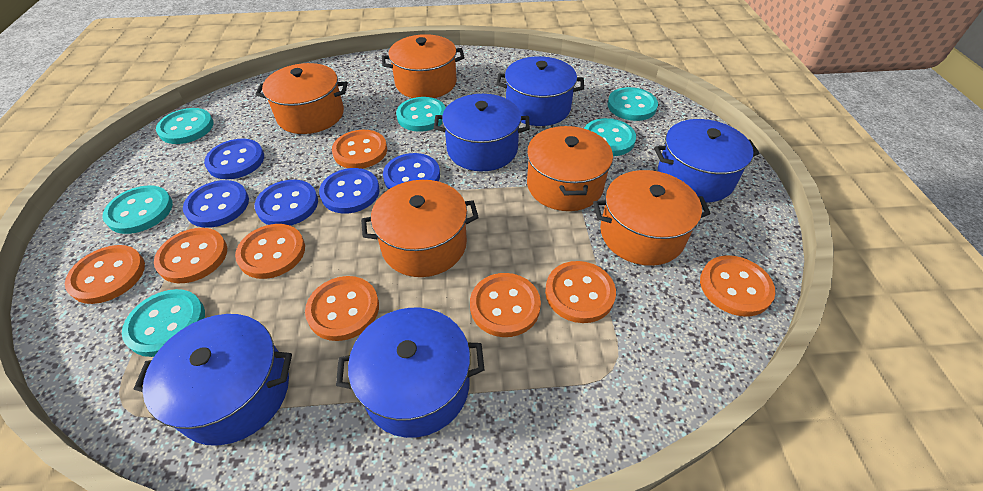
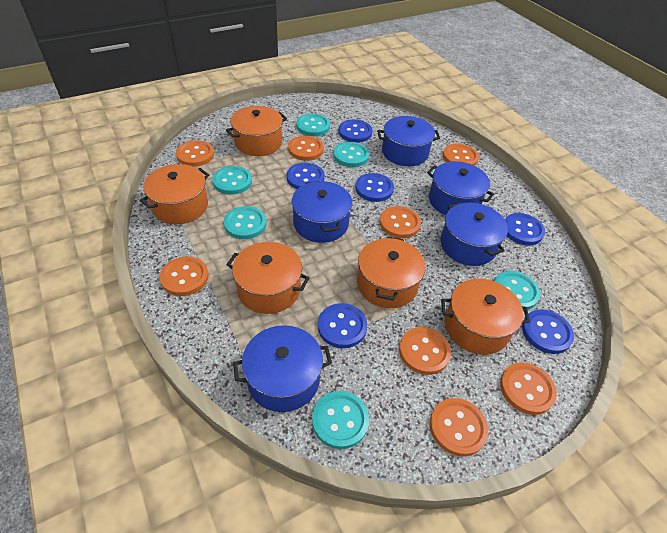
blue button: [183,180,249,228] [204,139,264,179] [254,180,318,226] [319,168,380,214] [383,153,440,189] = 5 -> [287,163,325,189] [318,303,367,348] [338,119,373,143] [355,173,394,202] [505,213,545,245] [522,309,574,354] = 6

